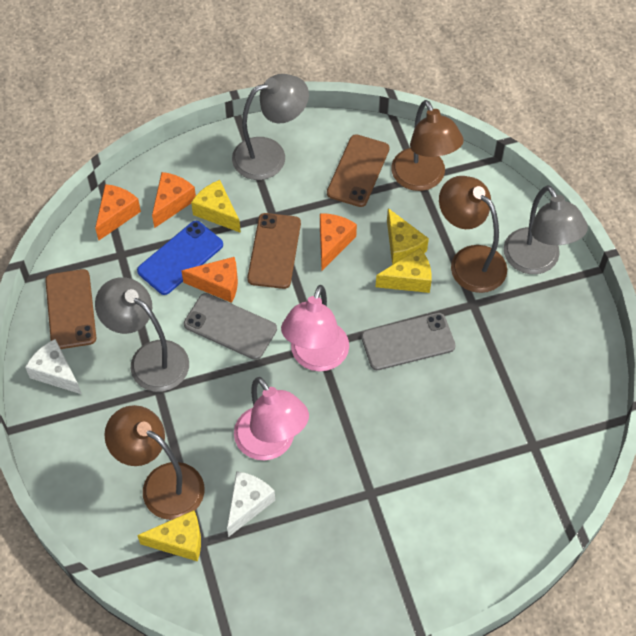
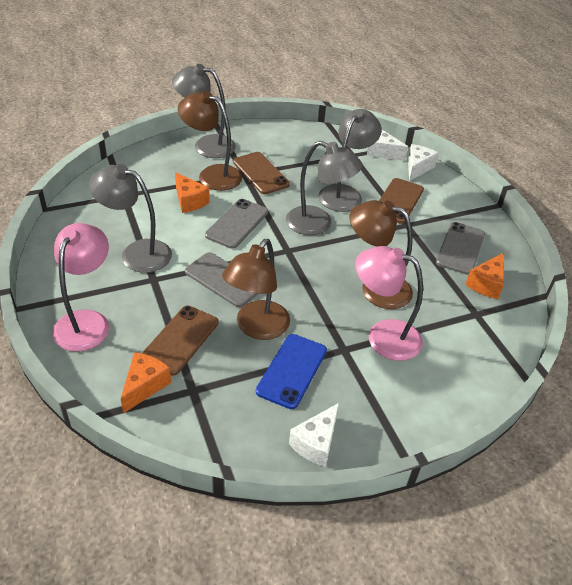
grey lamp: [95,277,189,392] [232,74,309,180] [504,185,588,274] = 3 -> [89,164,172,273] [172,64,236,158] [286,141,362,235] [318,109,382,212] = 4
grey phone: [184,293,277,360] [361,313,456,370] = 2 -> [185,252,259,307] [205,199,268,249] [436,222,485,275] = 3
orange cheese: [95,184,141,240] [152,172,196,228] [181,257,238,303] [320,213,357,270] = 4 -> [121,352,171,414] [175,172,210,213] [465,253,504,299] = 3
white cheese: [25,339,82,394] [227,471,275,537] = 2 -> [289,403,339,467] [367,130,408,161] [408,144,438,181] = 3
yellow cheese: [137,510,201,562] [191,180,241,233] [376,248,432,293] [387,208,429,265] = 4 -> none = 0

